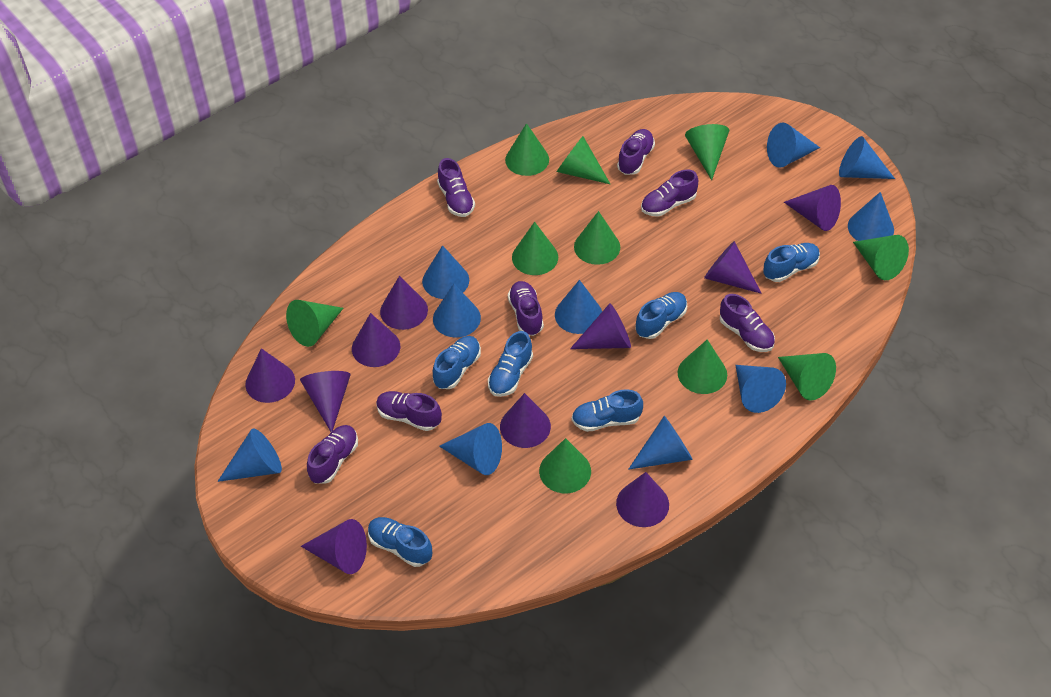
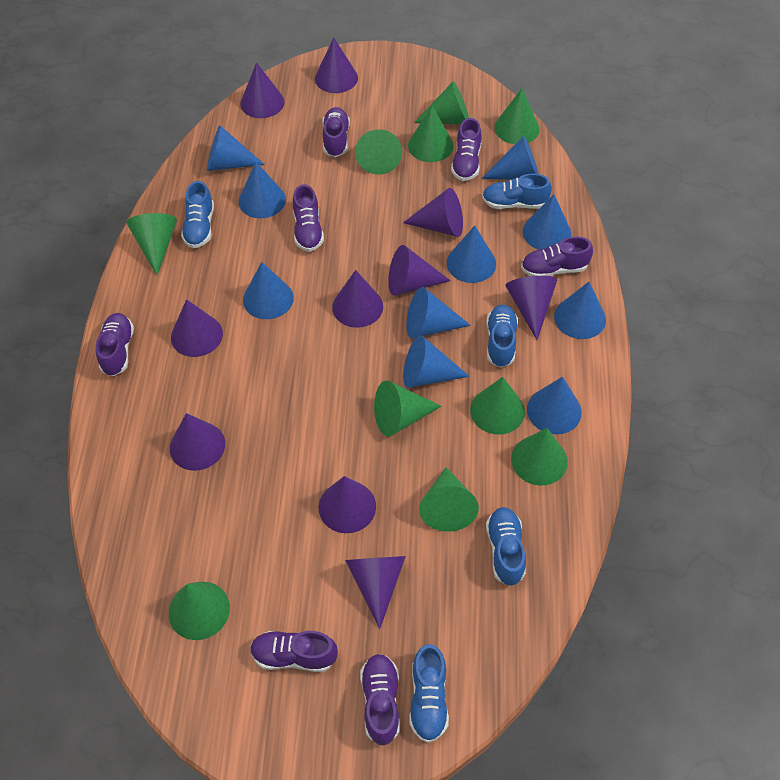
blue shoe: [368,517,432,567] [433,336,481,389] [488,331,533,397] [572,389,643,432] [635,292,687,339] [763,243,820,282] = 6 -> [181,181,214,248] [409,644,449,743] [482,173,552,209] [486,305,518,367] [486,507,526,586] = 5

